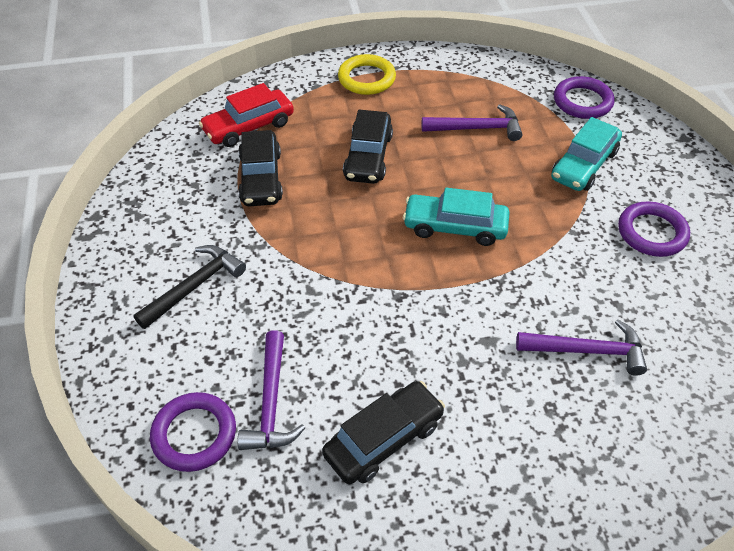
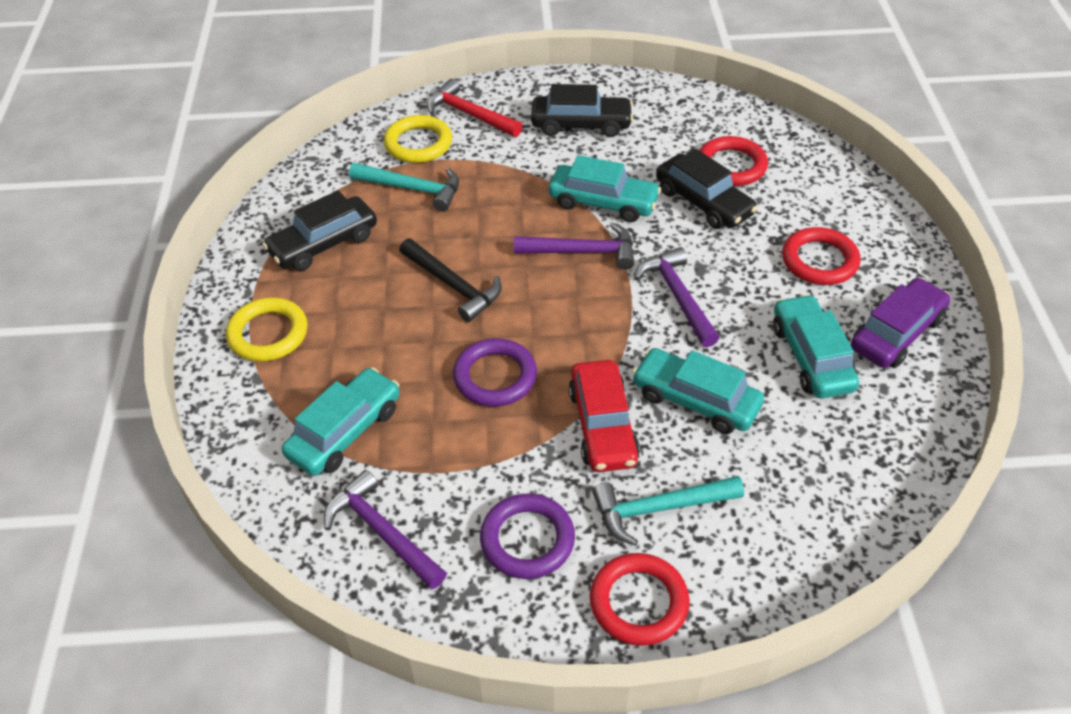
purple car: none = 0 -> [851,278,951,368] = 1
purple ring: [150,392,236,472] [554,76,615,119] [618,201,690,257] = 3 -> [453,338,537,407] [480,493,575,579] = 2
red hammer: none = 0 -> [427,79,523,137] = 1
red ring: none = 0 -> [590,553,690,646] [700,136,768,186] [782,227,861,285] = 3
turquoise car: [403,188,509,246] [551,117,622,191] = 2 -> [282,367,400,476] [549,155,661,222] [632,348,764,434] [773,294,859,398] = 4
turquoise hammer: none = 0 -> [349,163,459,212] [592,476,744,546] = 2
yellow ring: [338,54,396,95] = 1 -> [226,298,308,362] [384,115,452,163] = 2

